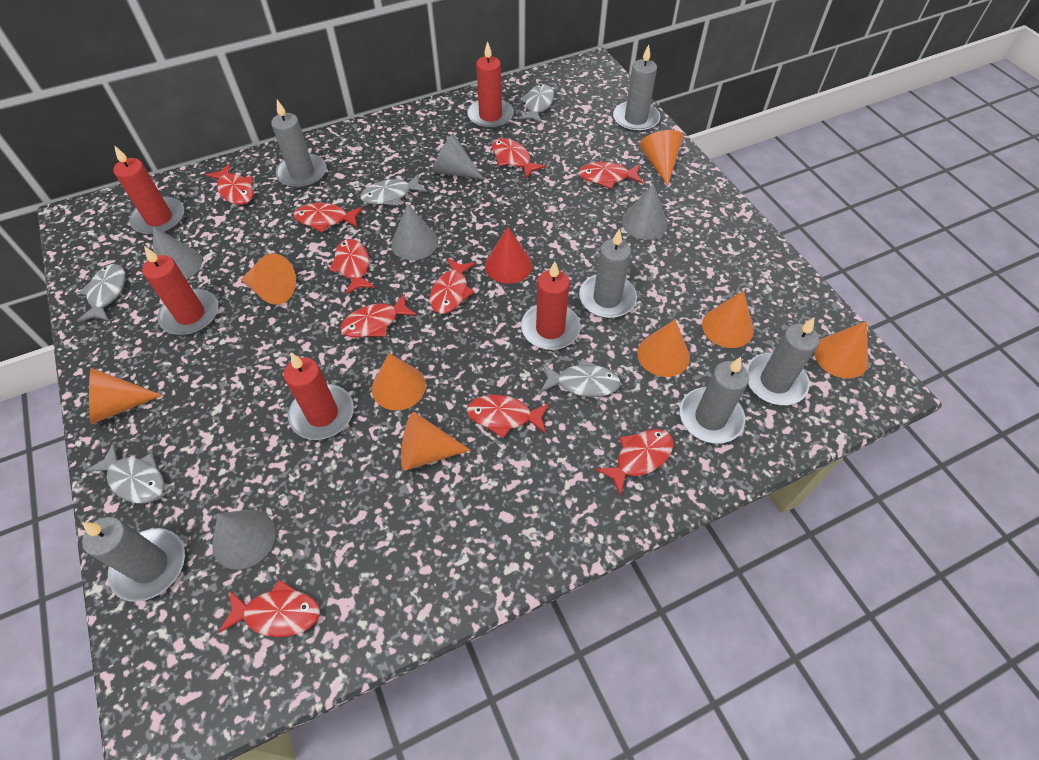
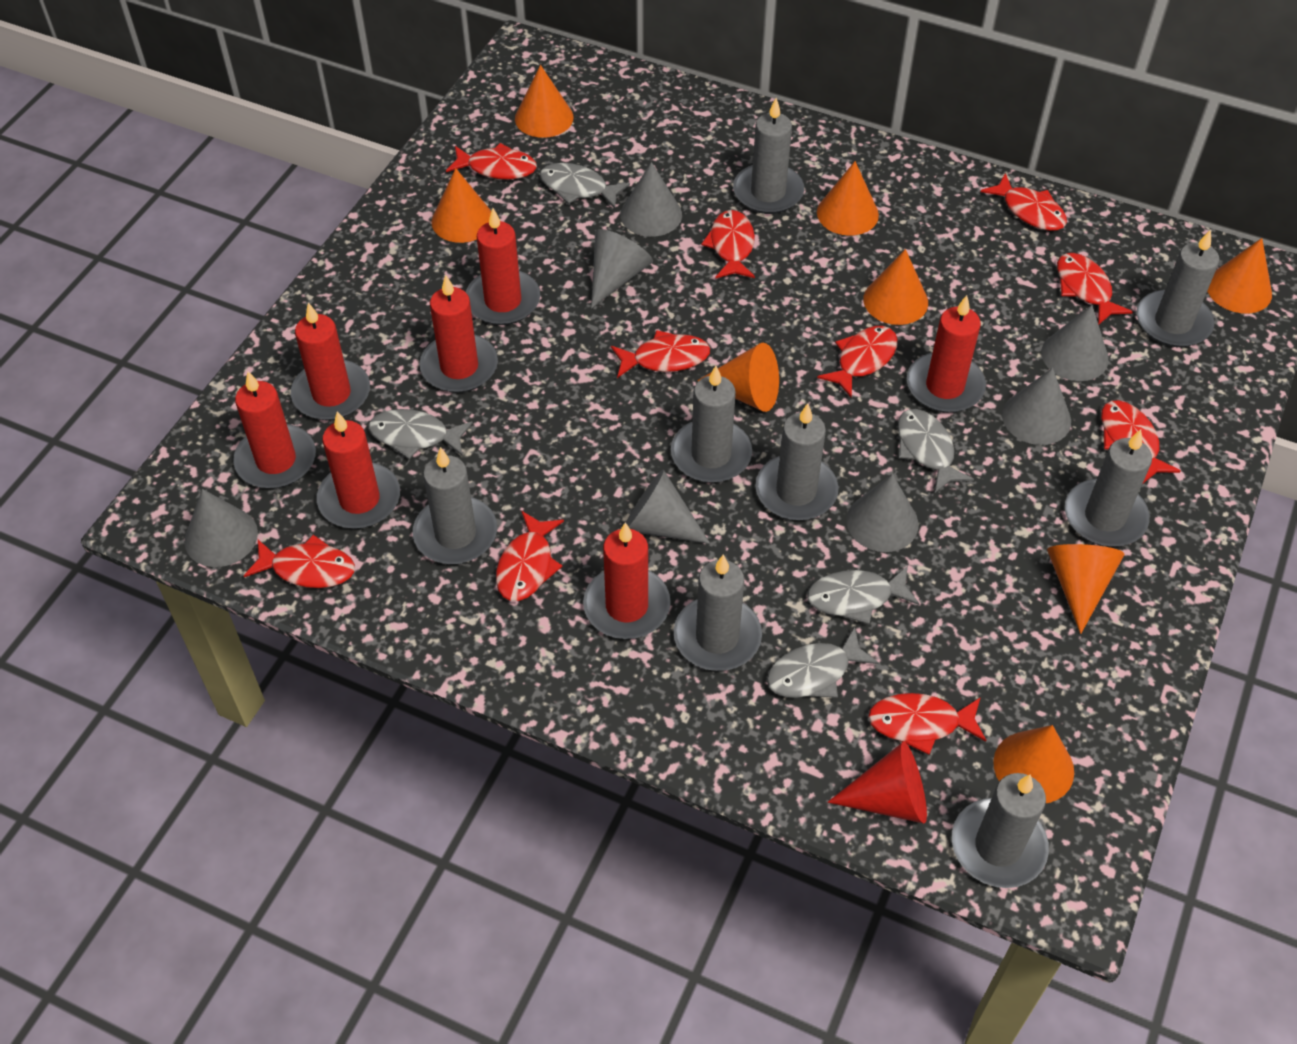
grey candle: [82,517,185,602] [271,100,326,188] [579,228,637,318] [613,44,660,132] [680,357,749,444] [746,318,819,405] = 6 -> [413,447,497,564] [671,366,752,483] [674,555,762,671] [733,98,804,214] [755,403,839,521] [952,773,1049,888] [1065,429,1152,547] [1137,229,1219,347] = 8
grey cone: [153,227,202,280] [212,510,276,570] [392,204,438,260] [431,133,483,179] [622,184,668,240] = 5 -> [184,489,258,567] [591,229,653,309] [620,162,682,237] [626,469,710,544] [846,474,918,552] [1002,368,1071,445] [1041,305,1109,381] = 7
red candle: [113,145,184,235] [142,246,218,335] [284,353,354,440] [467,41,514,129] [521,261,581,350] = 5 -> [233,371,316,489] [291,302,370,420] [317,411,400,529] [420,275,498,393] [466,208,540,325] [583,522,671,639] [907,295,986,413] = 7

